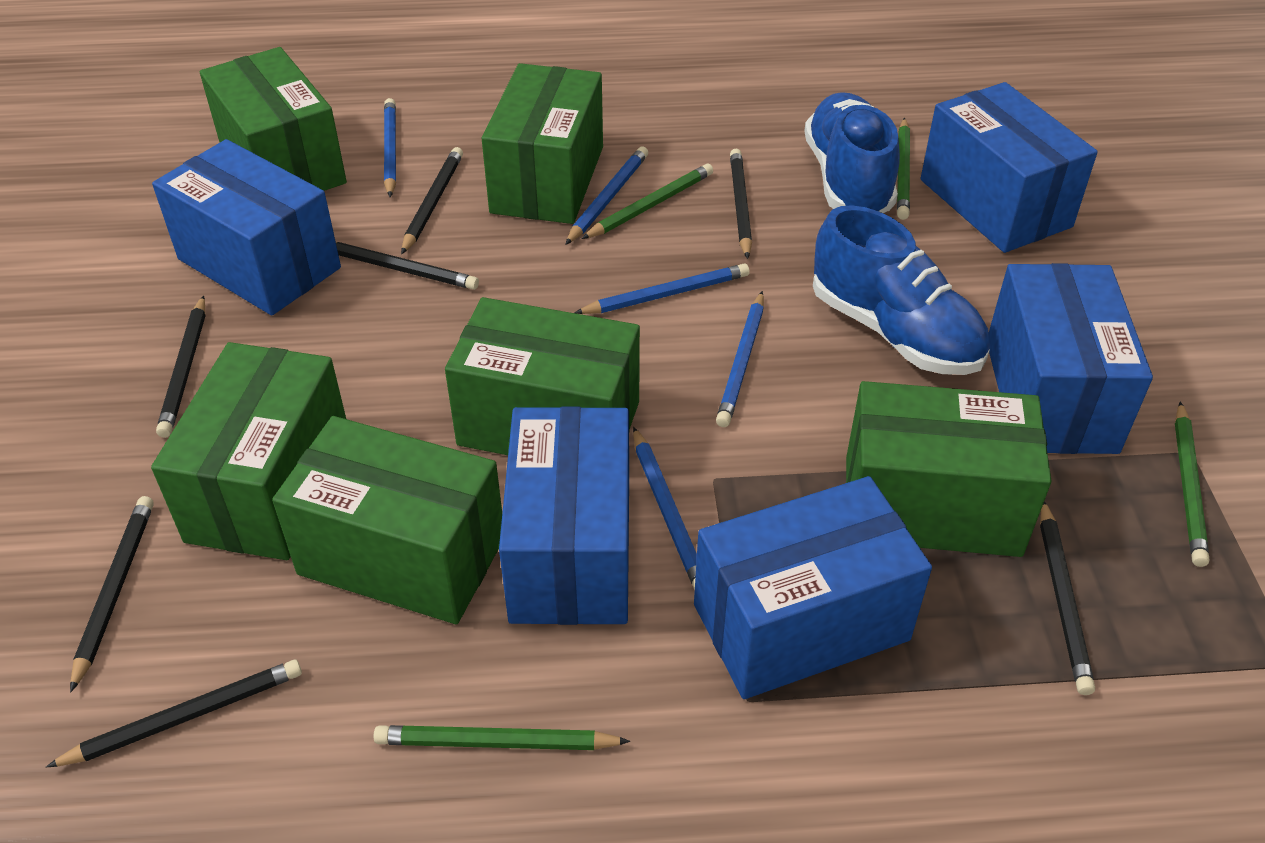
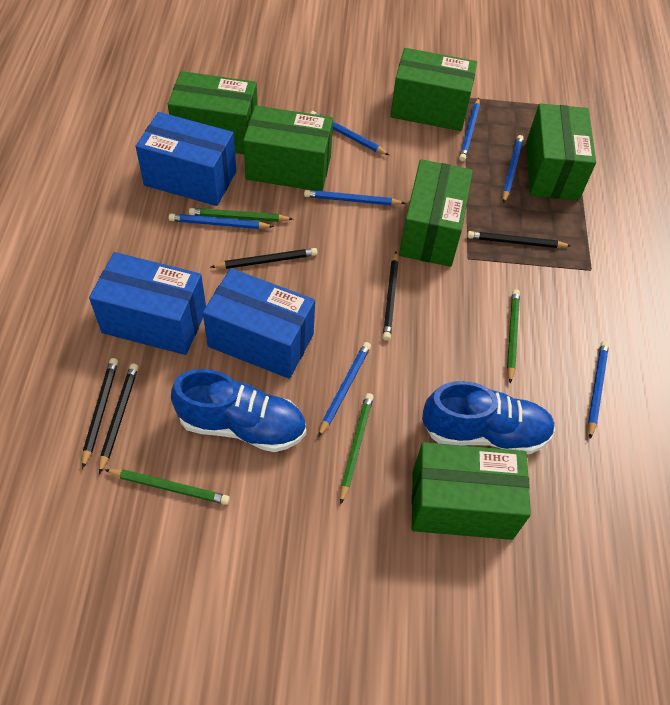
black pencil: [46,660,302,767] [70,496,154,692] [156,295,206,438] [336,242,479,290] [401,147,463,254] [730,149,752,259] [1040,501,1095,695] = 7 -> [82,358,118,469] [99,363,138,474] [211,248,318,269] [383,252,398,340] [467,231,571,248] = 5
blue box: [152,139,341,315] [499,406,629,625] [694,476,932,699] [920,82,1098,253] [989,263,1153,454] = 5 -> [89,252,206,355] [136,112,236,206] [203,268,315,379] = 3
blue pencil: [384,98,396,197] [565,147,648,245] [575,263,750,314] [633,427,697,590] [716,291,764,427] = 5 -> [169,214,274,229] [304,190,405,205] [310,111,389,155] [318,342,371,437] [459,98,480,161] [502,135,524,203] [588,341,609,439] = 7

